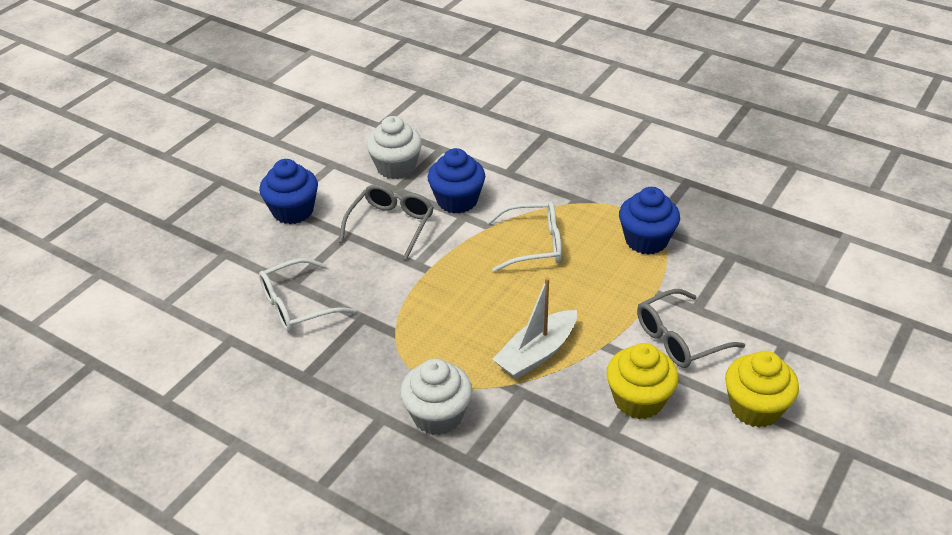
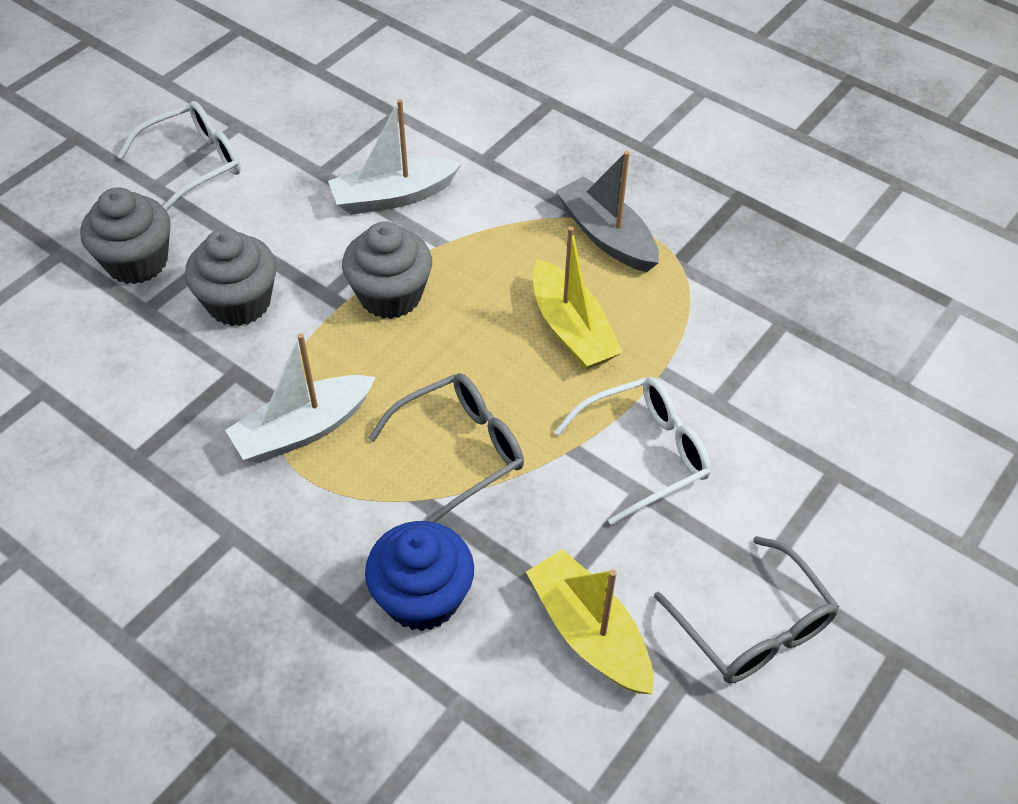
blue cupcake: [259,159,318,224] [428,148,485,214] [619,187,680,255] = 3 -> [365,521,474,631] = 1
grey boat: none = 0 -> [556,151,659,272] = 1
grey cupcake: none = 0 -> [80,187,171,284] [185,228,277,326] [342,222,432,319] = 3
white boat: [492,278,577,379] = 1 -> [225,333,375,463] [328,99,462,215] = 2
white cupcake: [367,116,422,179] [400,359,472,435] = 2 -> none = 0
yellow boat: none = 0 -> [526,549,654,694] [533,226,623,370] = 2
yellow cupcake: [606,343,679,419] [725,351,799,428] = 2 -> none = 0

